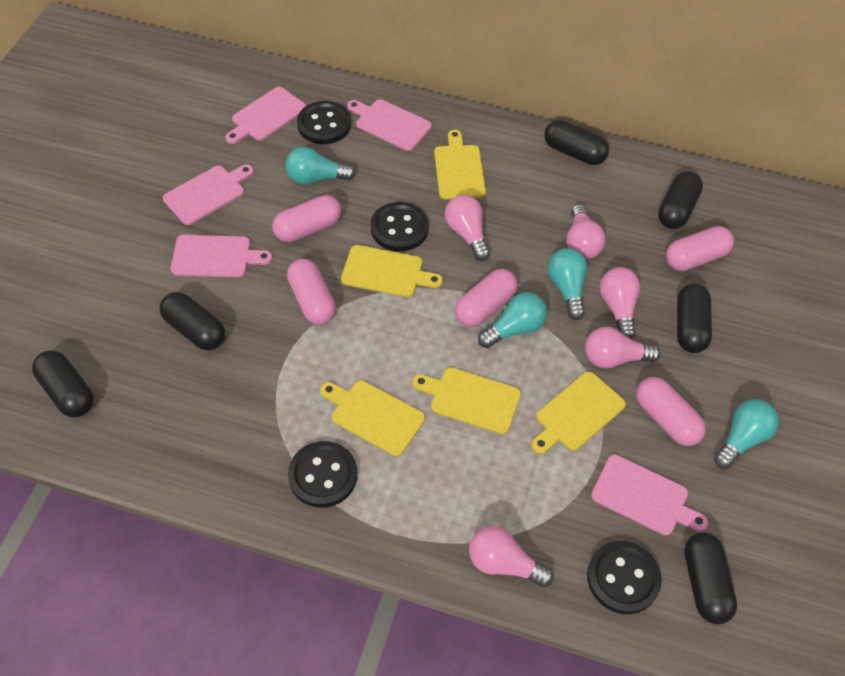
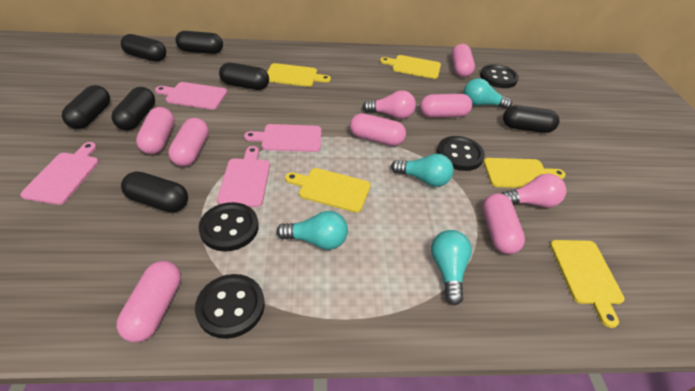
black capsule: [32,350,94,417] [160,292,225,350] [544,120,609,165] [658,171,703,229] [677,284,712,353] [684,533,737,624] = 6 -> [62,85,110,129] [112,87,155,130] [121,34,166,62] [121,171,188,212] [175,31,223,54] [219,63,269,90] [503,105,559,133] = 7
pink capsule: [272,195,341,242] [287,259,336,325] [455,269,518,327] [636,377,706,446] [666,226,734,271] = 5 -> [116,261,181,342] [136,107,174,154] [168,118,209,167] [350,113,406,146] [420,94,472,118] [452,44,475,77] [482,193,525,254] = 7
pink cutting board: [163,164,254,225] [171,235,273,278] [225,87,306,144] [347,99,432,151] [591,454,708,535] = 5 -> [20,142,99,205] [155,82,227,110] [217,146,270,207] [244,124,321,152] = 4
pink light bulb: [445,195,490,261] [469,526,554,587] [566,204,606,259] [585,327,660,368] [599,267,640,339] = 5 -> [362,90,416,119] [501,174,566,208] = 2

